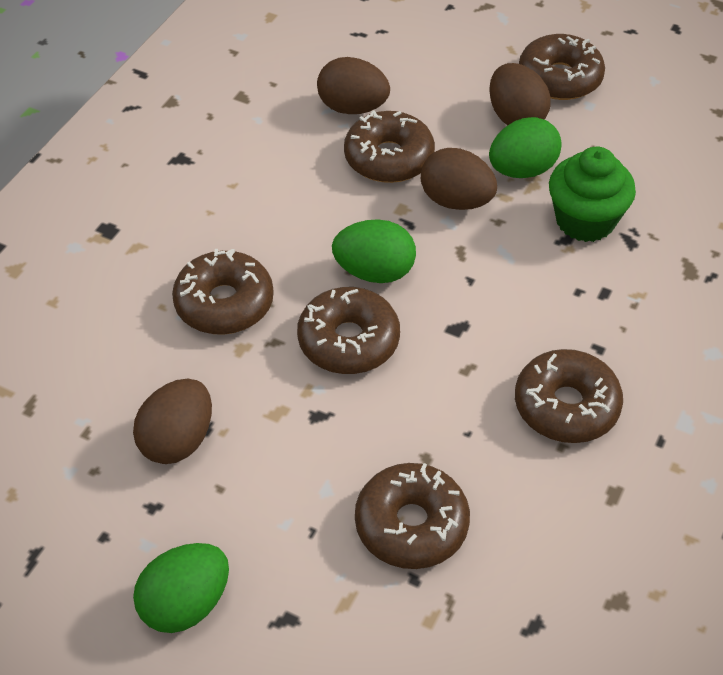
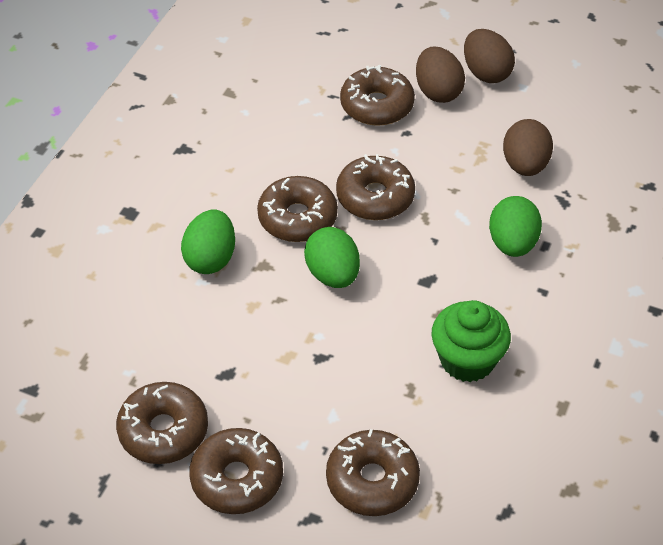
brown egg: [133,379,212,464] [317,57,390,114] [421,148,497,210] [489,63,551,125] = 4 -> [416,46,465,103] [464,29,515,83] [503,119,553,176] = 3

